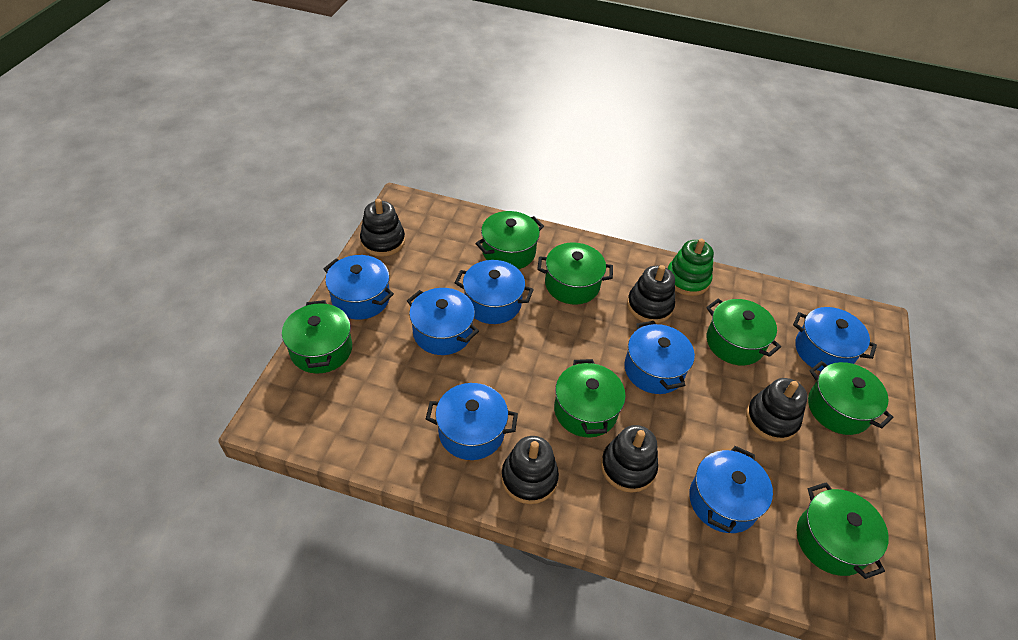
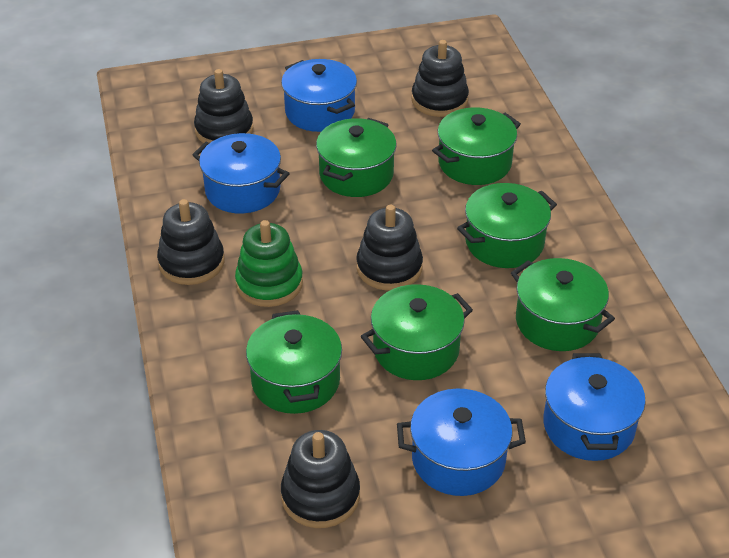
blue pot: [323,255,394,320] [407,288,479,355] [426,383,518,460] [454,260,534,324] [624,321,695,394] [689,446,773,533] [793,307,877,371] = 7 -> [192,133,290,213] [281,59,357,132] [397,389,526,496] [543,353,646,461] = 4
green pot: [282,300,352,374] [475,211,544,269] [537,242,613,305] [554,359,626,437] [706,299,781,366] [797,482,889,579] [808,361,893,435] = 7 -> [246,310,342,414] [316,118,397,197] [361,284,473,380] [432,108,521,185] [457,183,557,268] [511,258,615,351] = 6

